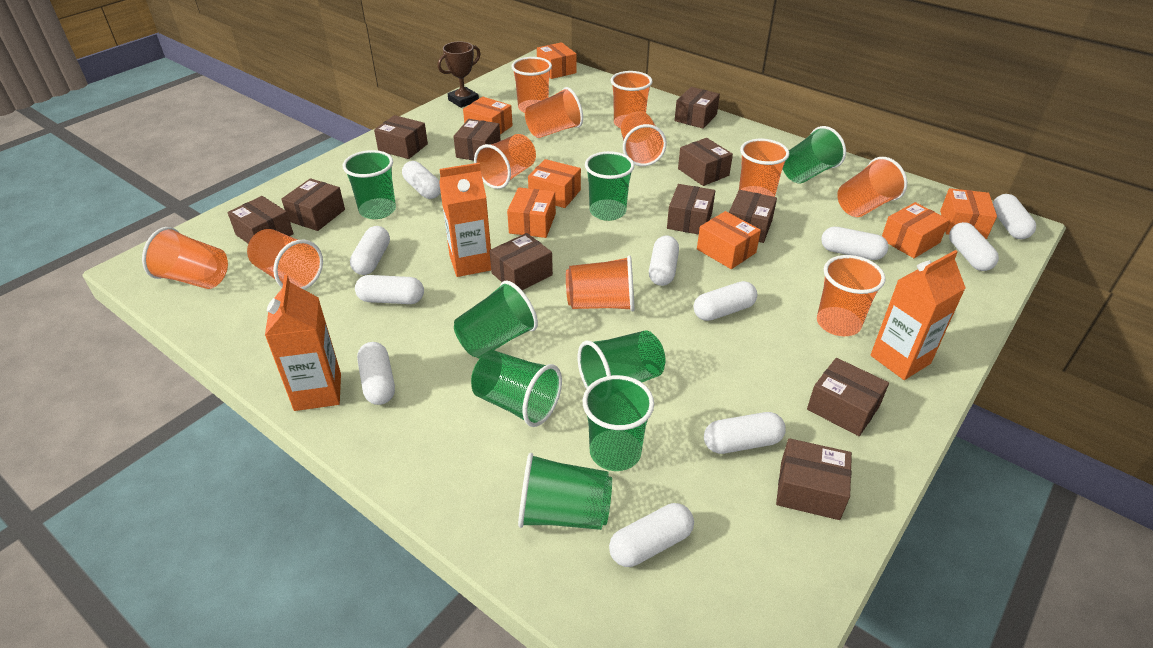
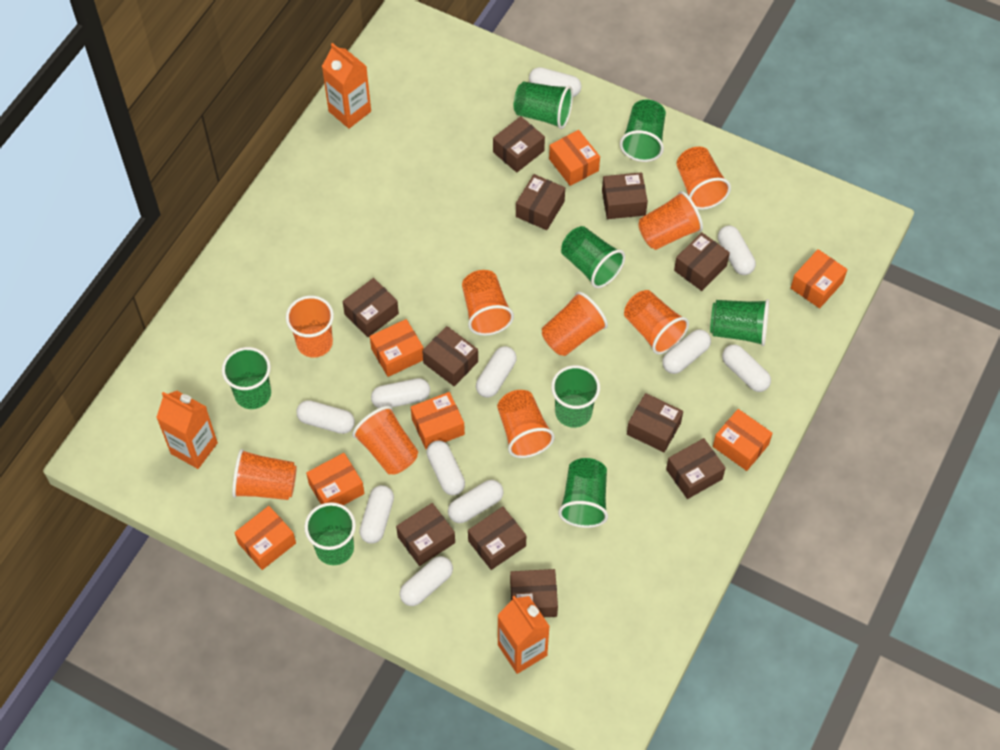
brown trophy: [438,41,481,108] = 1 -> none = 0
orange cup: [142,227,228,289] [247,229,323,290] [474,134,536,189] [511,57,552,113] [525,87,583,138] [566,255,635,312] [611,71,652,129] [621,111,667,166] [739,139,789,197] [817,255,886,336] [837,157,907,217] = 11 -> [232,449,297,500] [286,296,334,358] [352,406,418,475] [462,270,514,336] [497,390,555,458] [542,291,608,356] [624,290,689,355] [638,191,703,250] [676,147,731,210] = 9

